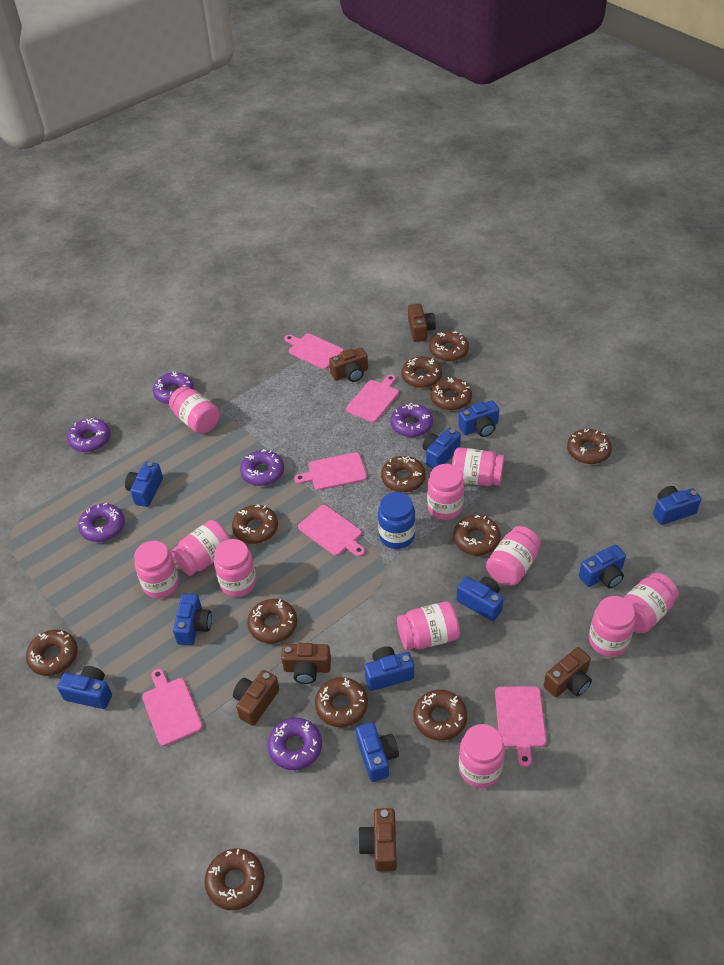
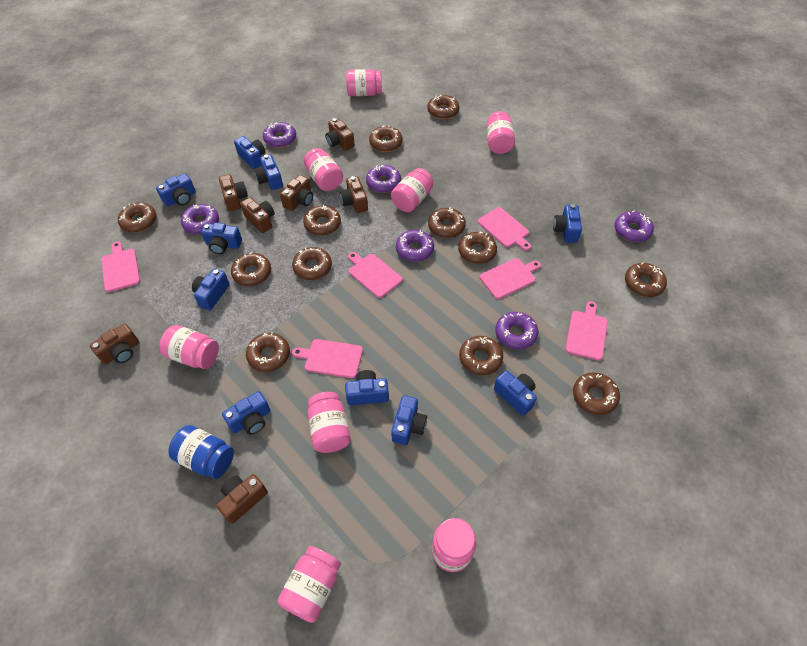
brown camera: [233,670,279,726] [281,643,331,684] [329,348,368,382] [358,808,397,872] [408,304,436,342] [544,647,592,697] = 6 -> [90,323,139,364] [216,474,268,524] [219,174,248,211] [240,197,275,233] [280,175,313,211] [325,118,355,151] [340,176,368,213] = 7
pink jar: [134,541,179,599] [169,386,220,434] [172,520,230,576] [214,539,256,597] [397,601,460,650] [427,464,464,520] [452,447,504,486] [459,724,505,788] [486,526,541,586] [589,596,635,657] [624,573,679,633] = 11 -> [159,325,219,369] [277,546,341,623] [304,148,343,191] [307,392,351,453] [346,69,382,96] [391,168,434,212] [432,518,476,572] [486,111,515,154] = 8

